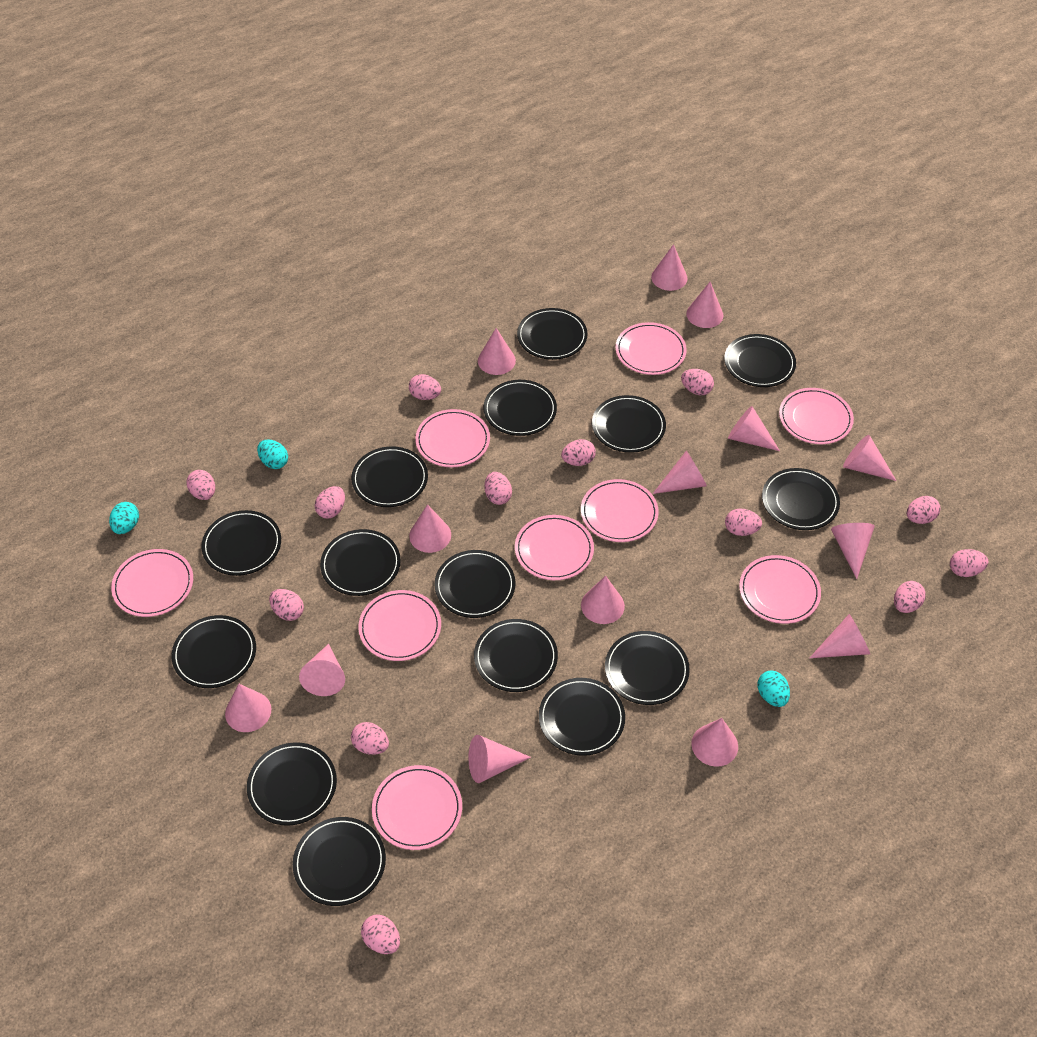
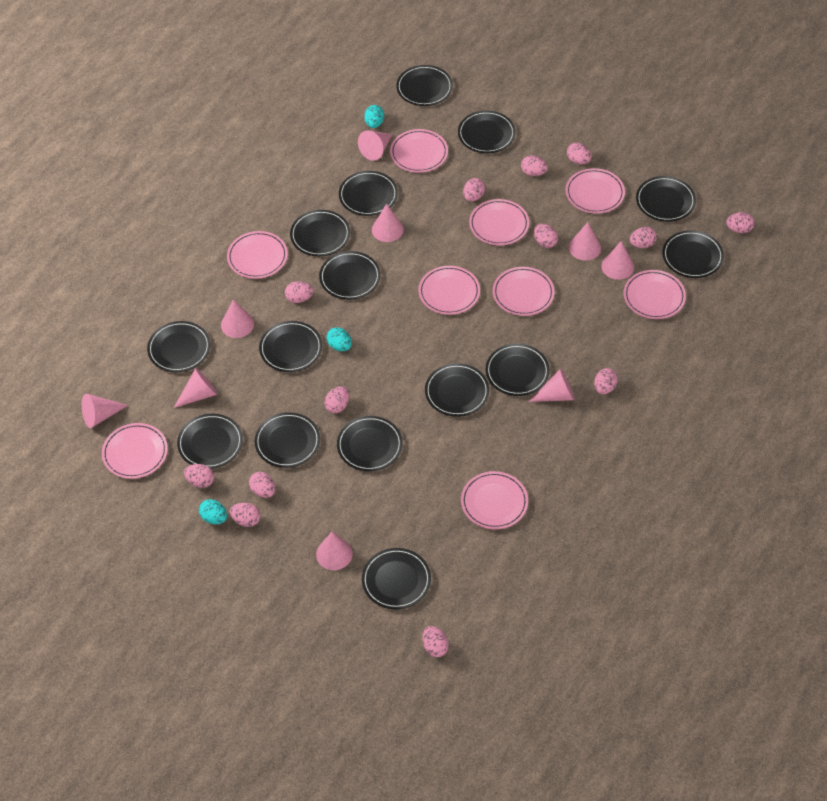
pink cone: [225,684,271,732] [299,644,345,696] [409,504,451,553] [468,735,531,783] [478,328,516,375] [581,576,625,624] [651,244,688,291] [653,451,707,494] [686,282,723,328] [691,718,738,767] [728,406,780,451] [810,614,870,658] [831,523,875,579] [843,435,896,481] = 14 -> [82,394,128,428] [174,368,218,408] [221,299,254,338] [316,532,353,570] [358,131,392,161] [372,204,404,242] [529,369,575,402] [569,222,601,261] [601,241,634,280] = 9

